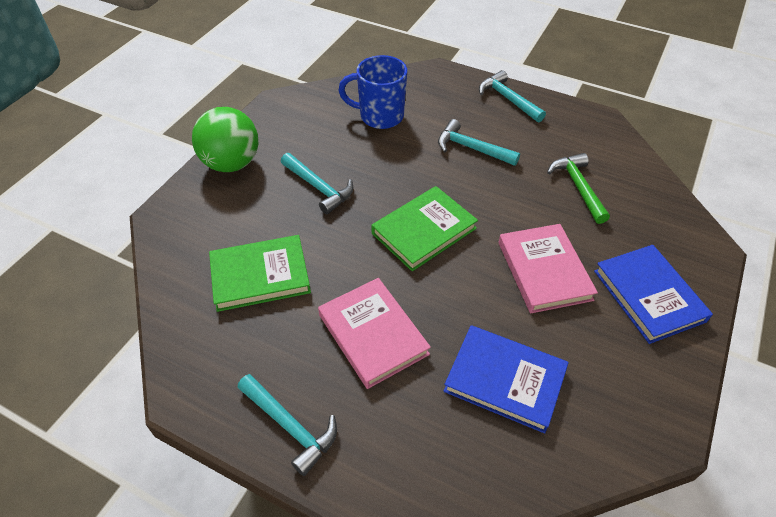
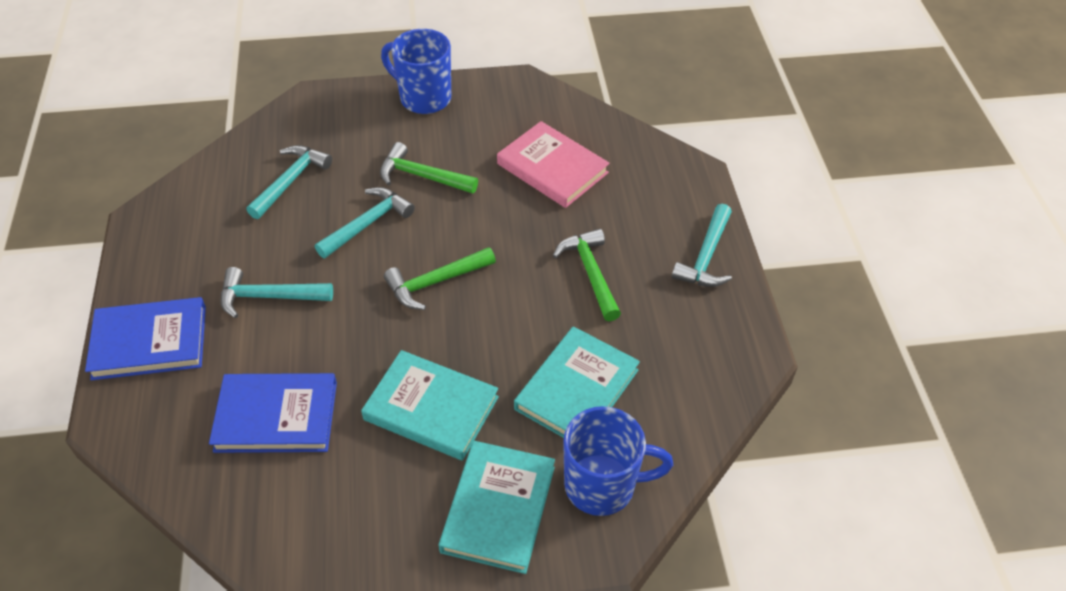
blue mug: [338,55,407,129] = 1 -> [381,29,451,114] [563,406,673,516] = 2
green ball: [192,107,258,172] = 1 -> none = 0
green book: [209,235,311,312] [371,186,478,271] = 2 -> none = 0
green hammer: [547,153,610,224] = 1 -> [380,142,478,194] [384,247,496,310] [553,229,621,321] = 3
pink book: [318,278,431,389] [498,224,598,313] = 2 -> [497,121,610,208] = 1
turquoise book: none = 0 -> [361,350,499,461] [439,441,555,574] [514,326,640,438] = 3

